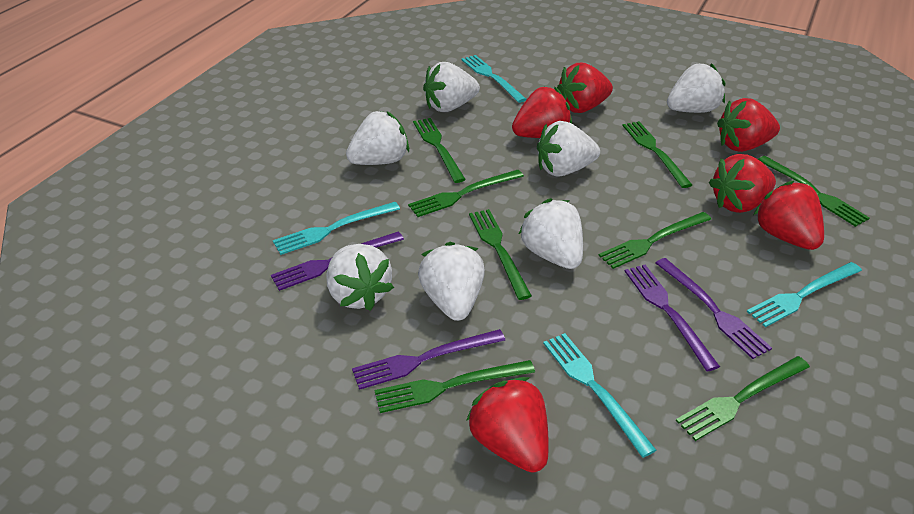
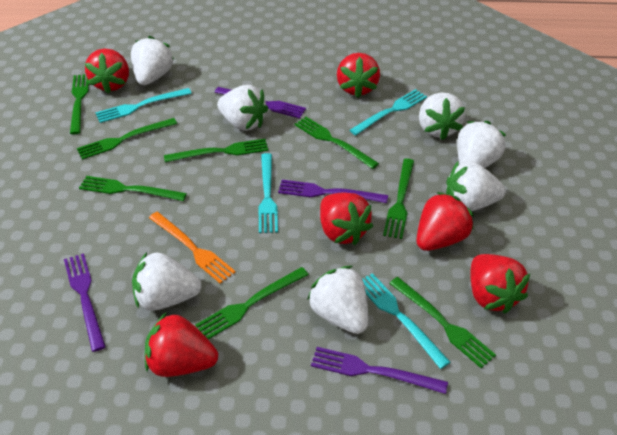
orange fork: none = 0 -> [149,212,235,284] = 1

